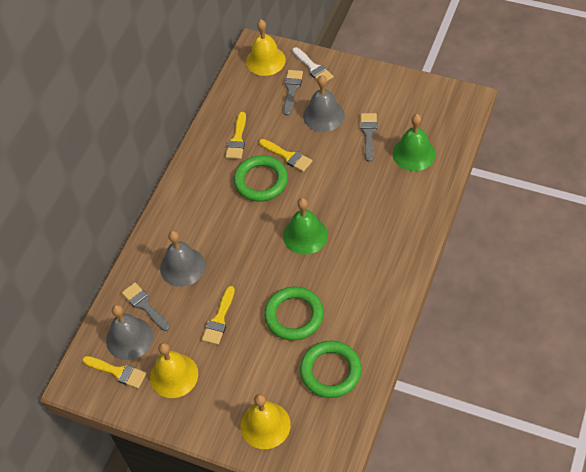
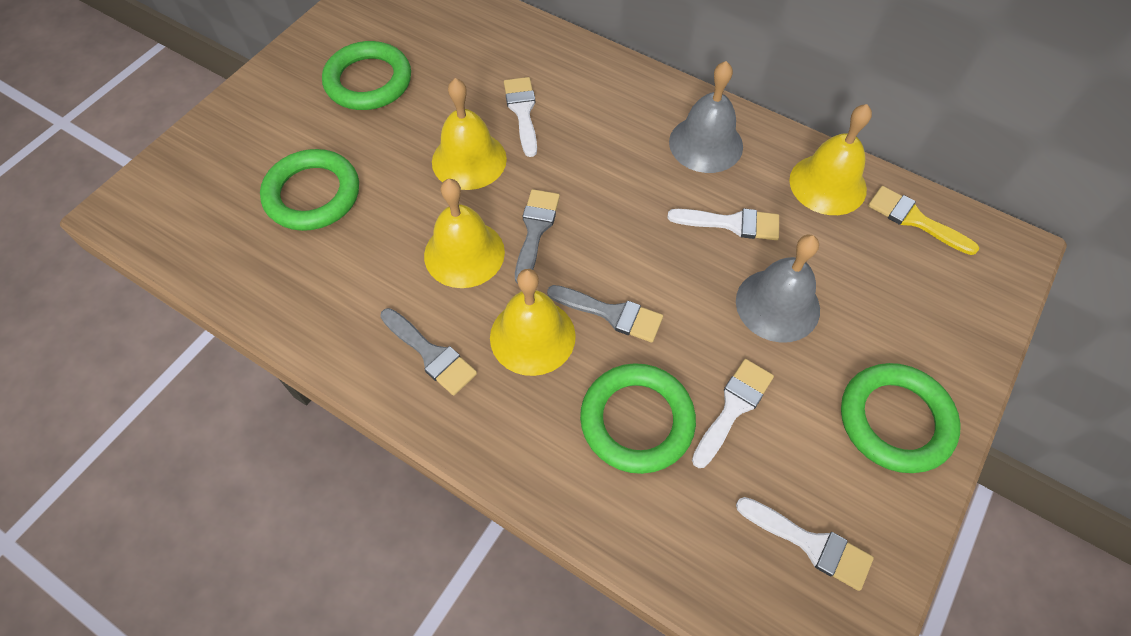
green bell: [283,198,328,255] [393,114,436,171] = 2 -> none = 0
green ring: [234,155,288,202] [264,287,324,341] [300,340,362,398] = 3 -> [260,149,359,231] [322,41,411,110] [580,363,696,474] [841,363,961,473] = 4
grey bell: [106,304,153,360] [160,231,205,287] [303,75,345,132] = 3 -> [669,61,743,173] [736,235,820,343] = 2
white brush: [292,47,333,81] = 1 -> [504,77,537,157] [667,208,779,240] [692,359,774,468] [736,497,874,591] = 4
yellow bell: [150,342,198,398] [240,394,291,449] [246,20,286,76] = 3 -> [424,179,505,288] [432,78,507,190] [490,269,576,376] [789,104,872,215] = 4
yellow brush: [82,356,146,389] [202,286,235,345] [225,112,246,159] [259,139,312,172] = 4 -> [868,186,979,255] = 1

